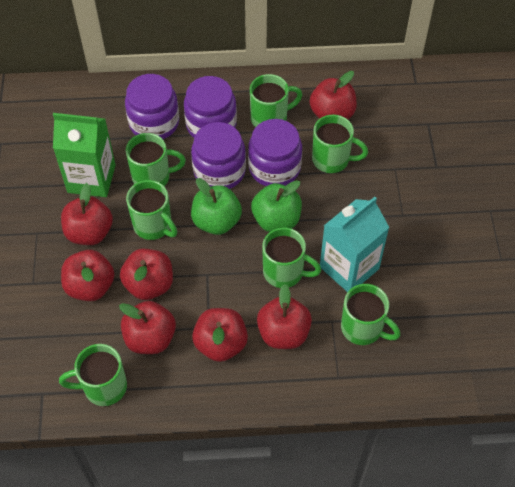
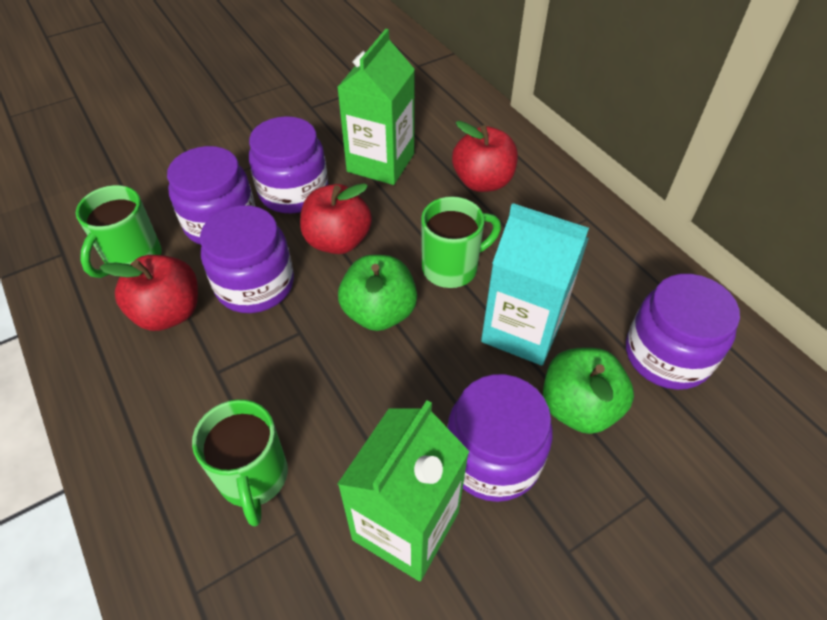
green carton: [53,113,116,197] = 1 -> [337,29,415,185] [337,400,469,581] = 2
green mug: [59,344,127,406] [126,133,186,186] [126,180,177,240] [250,74,302,127] [262,227,321,288] [312,115,368,173] [341,284,400,345] = 7 -> [76,185,162,278] [192,399,288,526] [421,196,501,288] = 3
purple jar: [125,74,179,139] [184,76,237,138] [191,122,246,189] [248,119,302,186] = 4 -> [167,146,255,245] [200,205,294,313] [249,116,328,213] [447,374,553,502] [626,274,740,390] = 5
red apple: [61,183,113,245] [61,250,115,301] [119,301,176,354] [120,249,173,300] [192,308,248,362] [257,284,312,349] [310,71,357,119] = 7 -> [100,255,198,331] [300,183,372,254] [452,121,518,192] = 3

